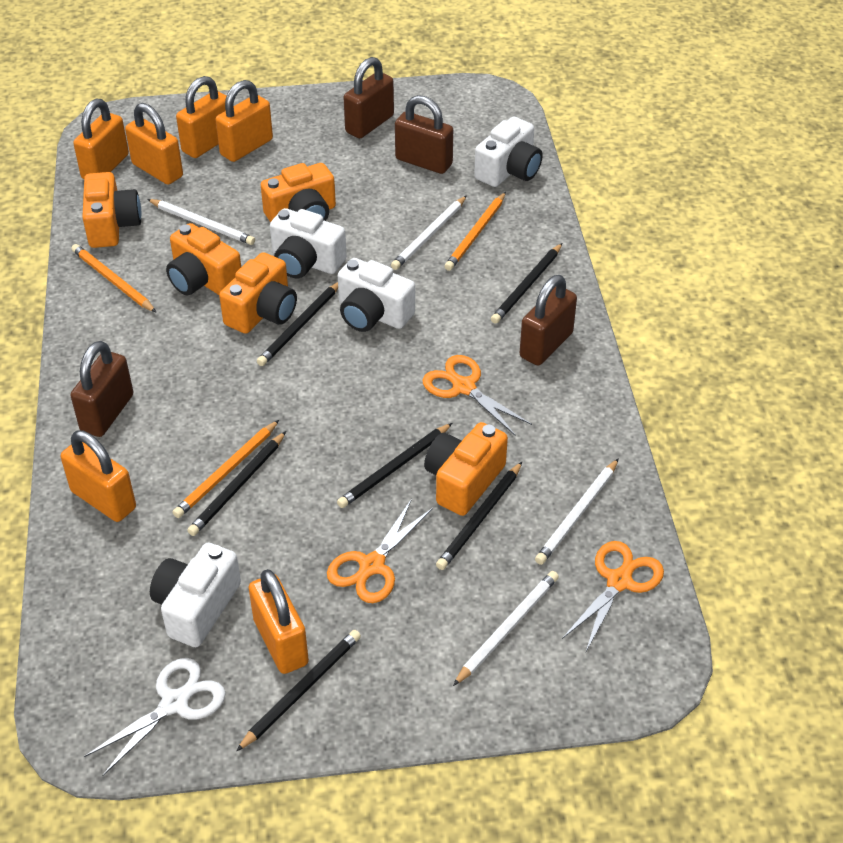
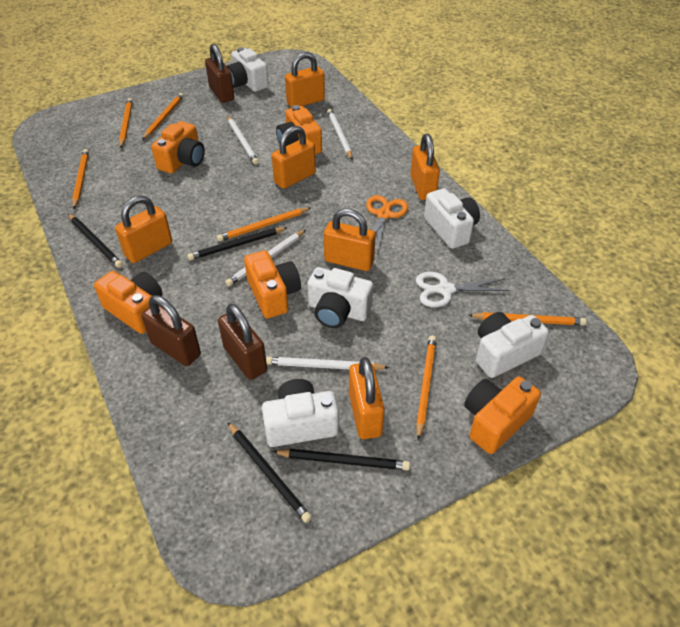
black pencil: [187,431,286,536] [236,630,361,751] [257,282,338,366] [337,423,452,508] [436,462,522,570] [491,243,562,324] = 6 -> [68,214,123,268] [187,227,288,260] [227,422,312,523] [272,449,410,471] = 4
brown padlock: [71,341,133,437] [344,57,394,138] [395,95,453,174] [520,275,577,366] = 4 -> [141,295,201,366] [205,44,234,103] [218,304,267,380] = 3
orange pencil: [71,244,157,313] [173,420,279,518] [444,192,506,271] = 3 -> [72,149,89,209] [119,98,133,148] [142,93,184,140] [217,207,311,242] [416,336,436,440] [468,312,587,325] = 6
orange scissors: [327,499,433,603] [422,355,532,436] [562,541,664,651] = 3 -> [366,195,408,252] = 1
white camera: [150,543,241,647] [270,208,347,278] [338,258,415,332] [474,117,543,187] = 4 -> [227,47,269,92] [262,379,339,447] [307,267,373,328] [424,188,480,249] [476,312,549,378] = 5

